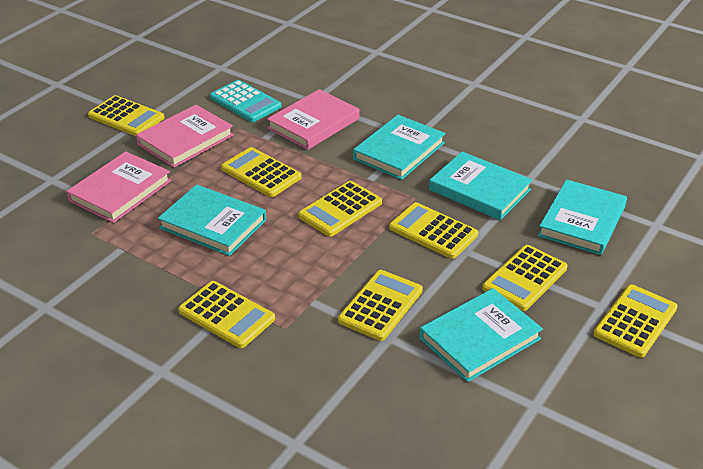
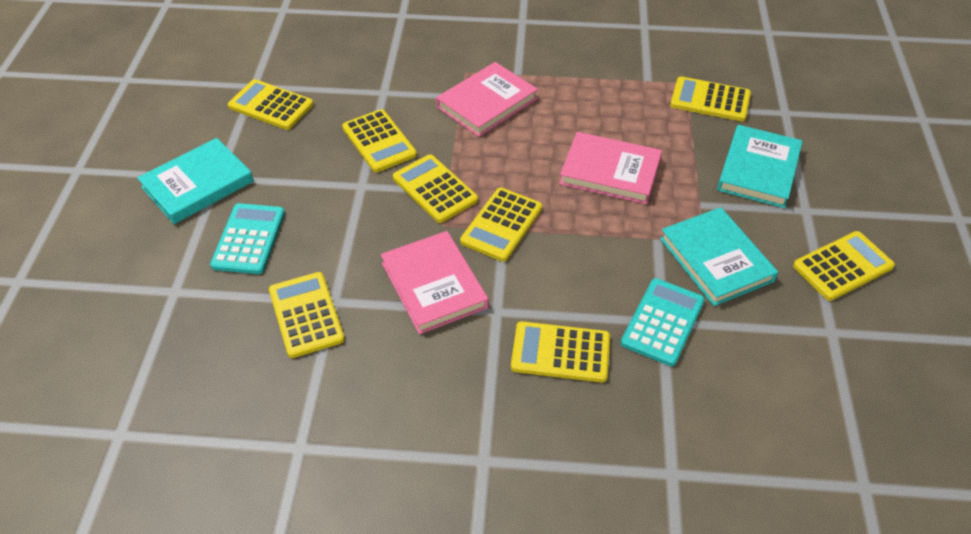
turquoise book: [158,184,266,256] [353,115,445,180] [419,288,543,382] [429,151,532,220] [538,179,627,255] = 5 -> [137,138,254,224] [660,207,778,306] [717,125,803,208] = 3
turquoise calculator: [210,80,281,122] = 1 -> [210,203,285,274] [621,278,705,366] = 2

